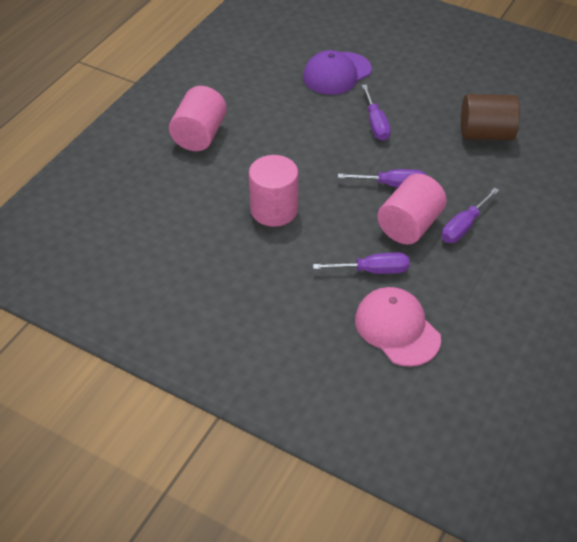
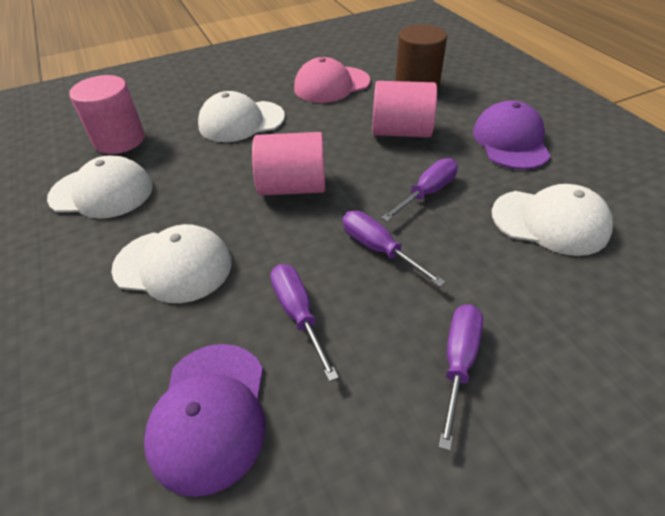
purple cap: [303,50,372,95] = 1 -> [144,344,265,497] [473,100,551,170] = 2
white cap: none = 0 -> [47,156,153,219] [111,224,232,303] [198,91,285,142] [492,184,613,256] = 4

